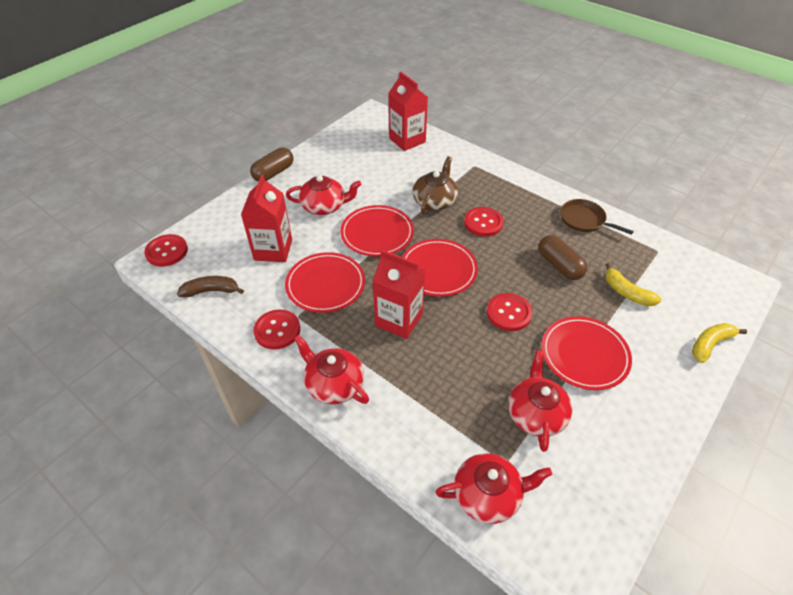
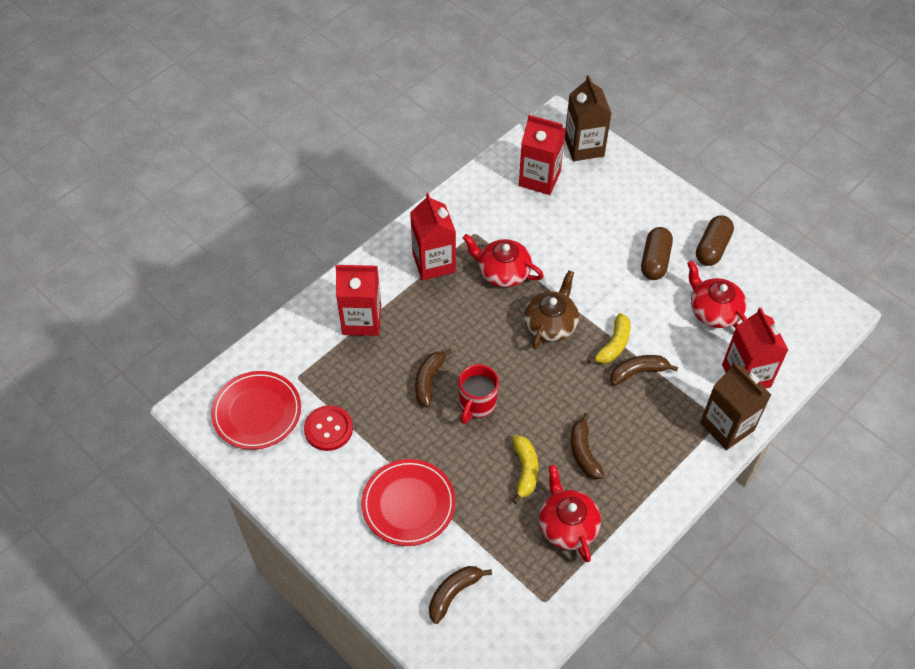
brown banana: [177,276,244,297] = 1 -> [415,349,452,407] [429,566,492,624] [571,413,605,479] [610,355,678,385] = 4
brown carton: none = 0 -> [565,75,612,161] [700,362,771,450] = 2
brown pan: [560,199,634,235] = 1 -> none = 0
red button: [144,234,188,267] [253,309,300,349] [464,207,504,237] [487,293,532,331] = 4 -> [304,405,353,451] = 1
red carton: [241,174,292,262] [372,250,426,339] [389,72,428,151] = 3 -> [335,265,381,336] [410,193,456,280] [519,115,566,195] [722,308,788,389] = 4
red mug: none = 0 -> [459,364,499,424] = 1
red plate: [285,252,365,313] [340,205,414,256] [402,239,478,297] [541,316,632,390] = 4 -> [211,371,301,450] [362,459,456,546] = 2
red teapot: [286,175,361,215] [294,335,369,404] [436,453,552,524] [508,350,572,452] = 4 -> [463,234,544,287] [539,465,601,562] [687,260,747,328] = 3

